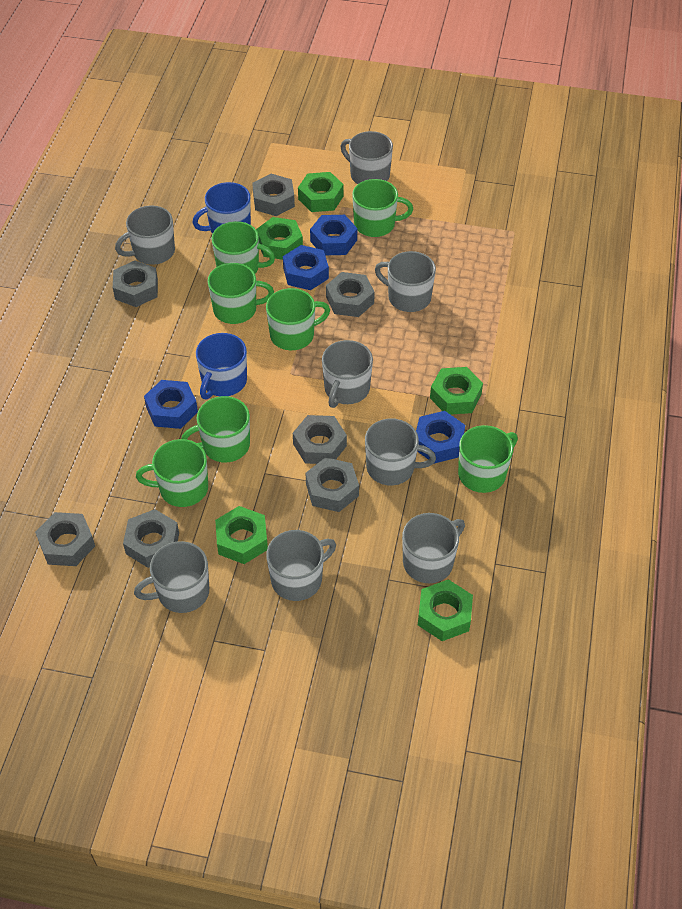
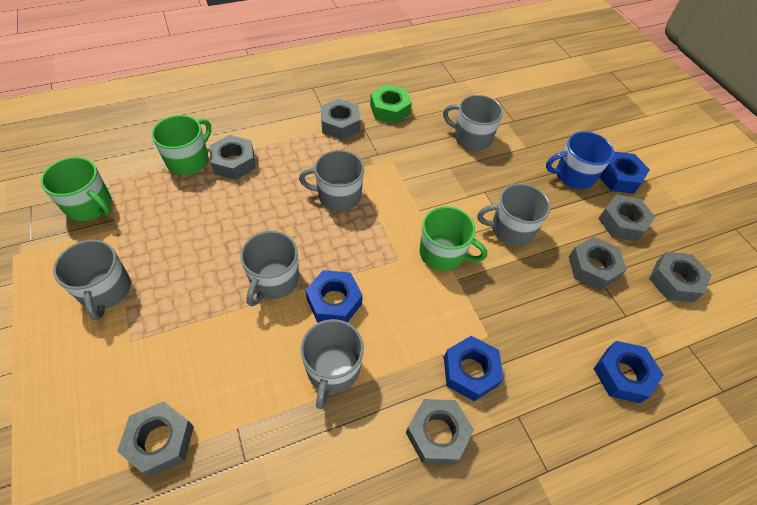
blue mug: [192,182,251,234] [196,333,247,399] = 2 -> [546,131,614,189] = 1
green mug: [136,439,208,507] [181,396,250,462] [208,263,274,324] [212,221,275,273] [266,288,330,350] [352,179,413,237] [458,425,518,493] = 7 -> [40,157,111,221] [152,115,211,175] [419,206,487,271] = 3
green nut: [215,506,268,564] [256,217,303,260] [298,172,344,212] [418,579,473,641] [430,367,483,415] = 5 -> [370,85,412,124] = 1
grey mug: [115,206,175,265] [134,541,209,613] [266,530,336,601] [322,340,373,408] [341,131,393,184] [365,418,436,486] [375,251,436,312] [402,513,465,583] = 8 -> [53,240,131,321] [240,231,299,307] [299,150,364,211] [301,319,364,409] [443,95,503,151] [477,184,551,246] = 6

